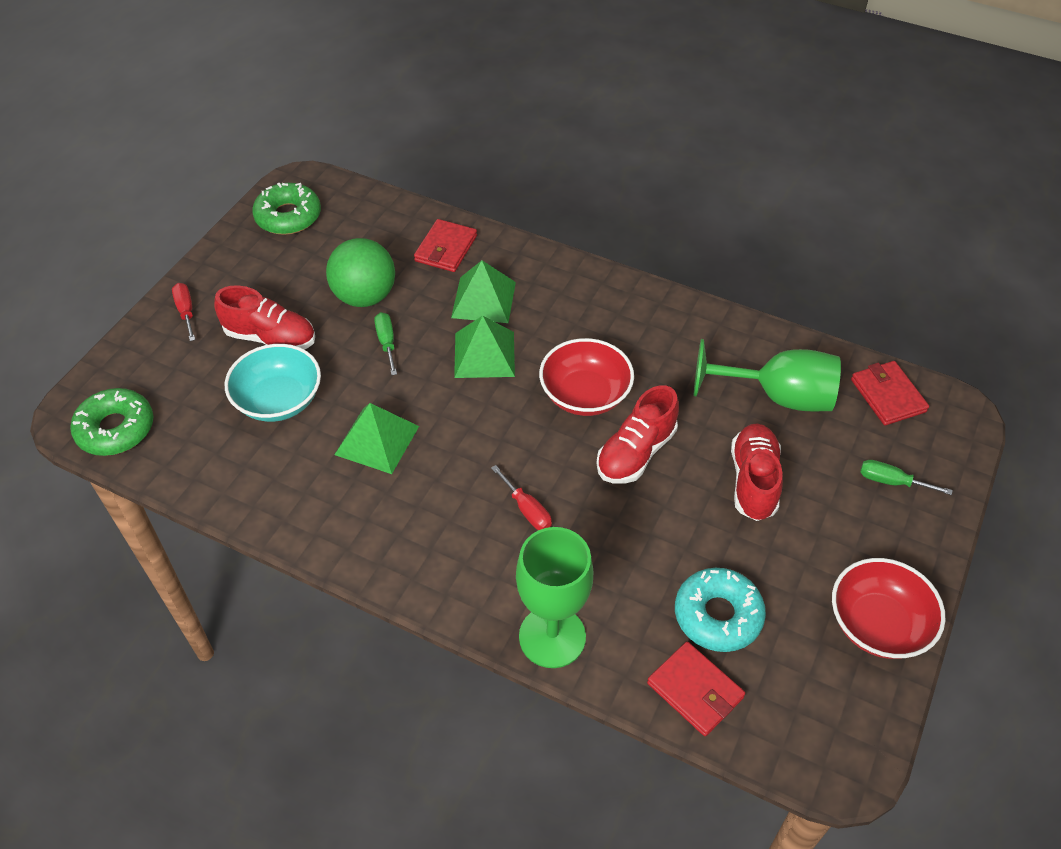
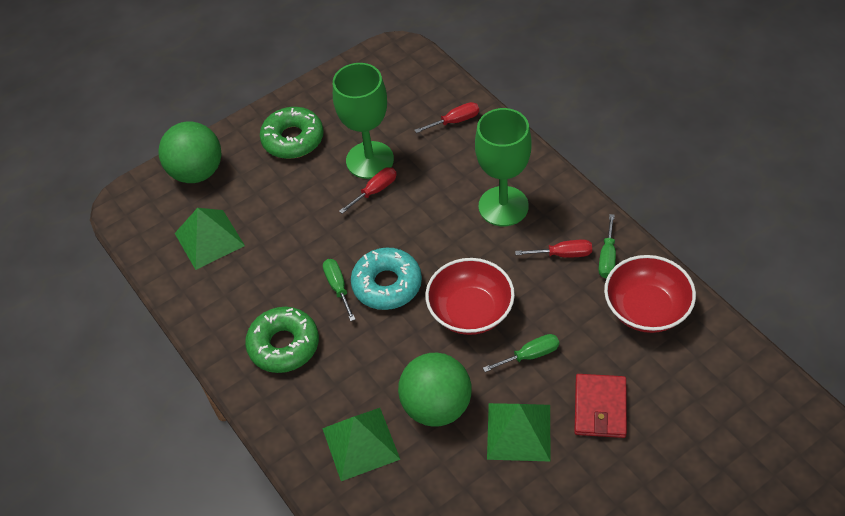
green ball: [326,238,395,307] = 1 -> [158,121,222,183] [398,353,471,427] = 2
green screwdriver: [374,312,397,375] [860,460,953,495] = 2 -> [323,259,356,321] [483,334,559,372] [599,214,616,278] = 3
red screwdriver: [172,283,195,341] [491,465,552,530] = 2 -> [339,167,397,214] [415,102,479,133] [515,239,592,258] = 3
red shoe: [214,286,315,349] [596,385,679,484] [731,424,783,521] = 3 -> none = 0
red wallet: [414,219,477,272] [647,642,745,736] [851,361,929,425] = 3 -> [574,374,627,438] = 1
turquoise bowl: [225,344,321,422] = 1 -> none = 0

